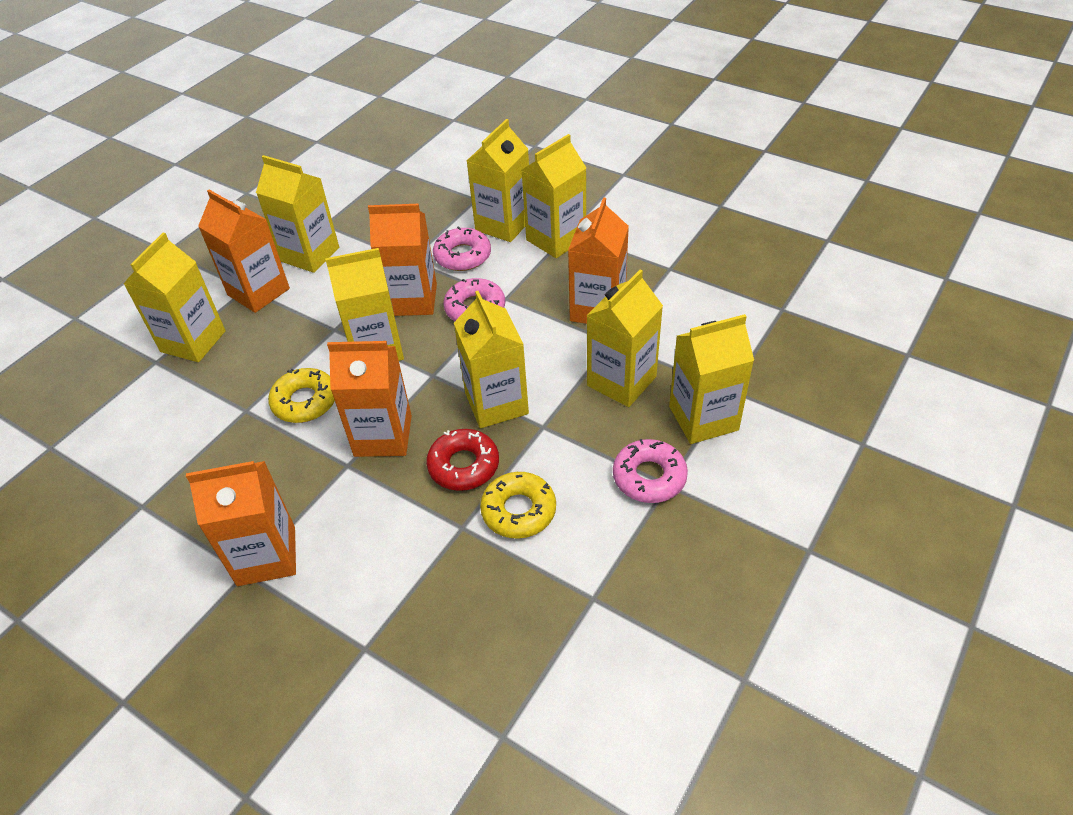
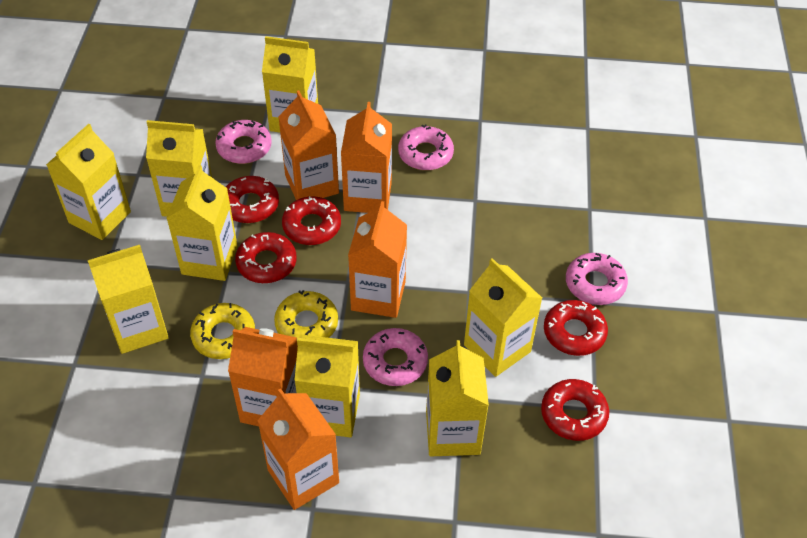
pink donut: [433,226,491,271] [443,278,505,321] [613,439,688,503] = 3 -> [215,120,272,164] [363,328,428,386] [398,124,454,170] [566,253,628,305] = 4
red donut: [426,429,499,491] = 1 -> [226,176,279,223] [235,232,297,283] [282,196,341,245] [541,379,609,441] [544,300,608,356] = 5

